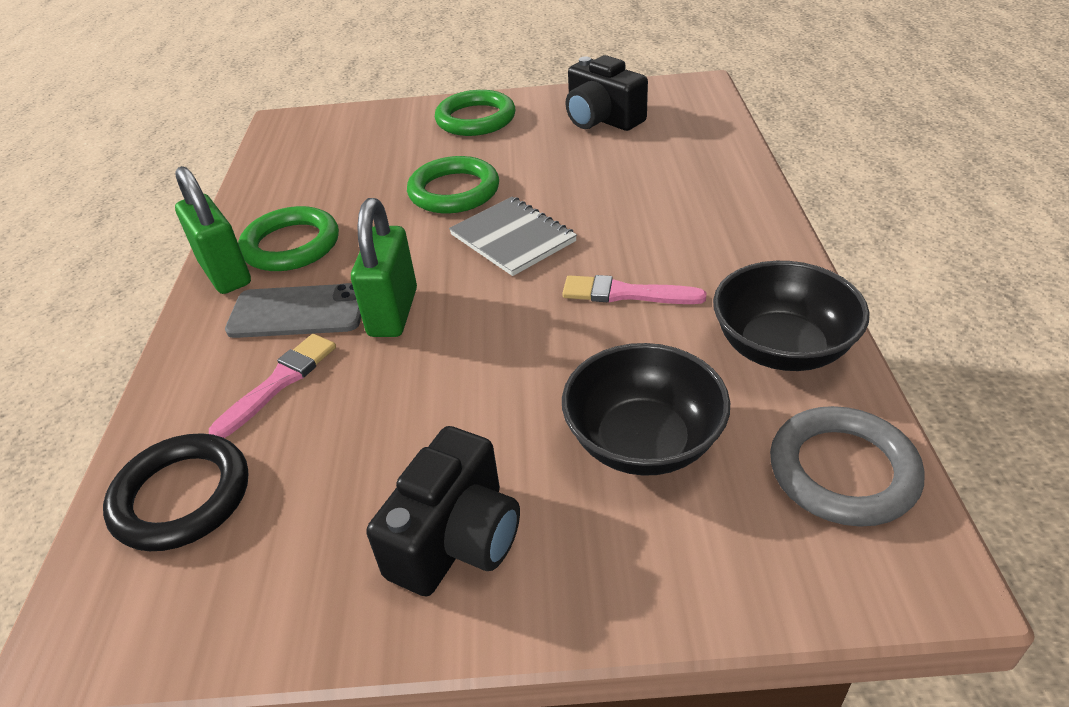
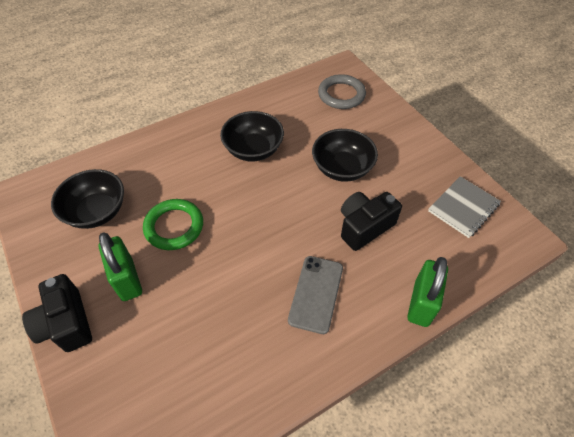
black bowl: [562,343,730,476] [713,261,869,371] = 2 -> [51,169,124,229] [220,111,284,161] [312,129,378,182] = 3
black ring: [103,433,248,551] = 1 -> none = 0
green ring: [238,206,339,271] [407,156,499,213] [435,90,515,136] = 3 -> [143,199,203,250] = 1
pink brush: [209,334,336,438] [562,275,706,304] = 2 -> none = 0

